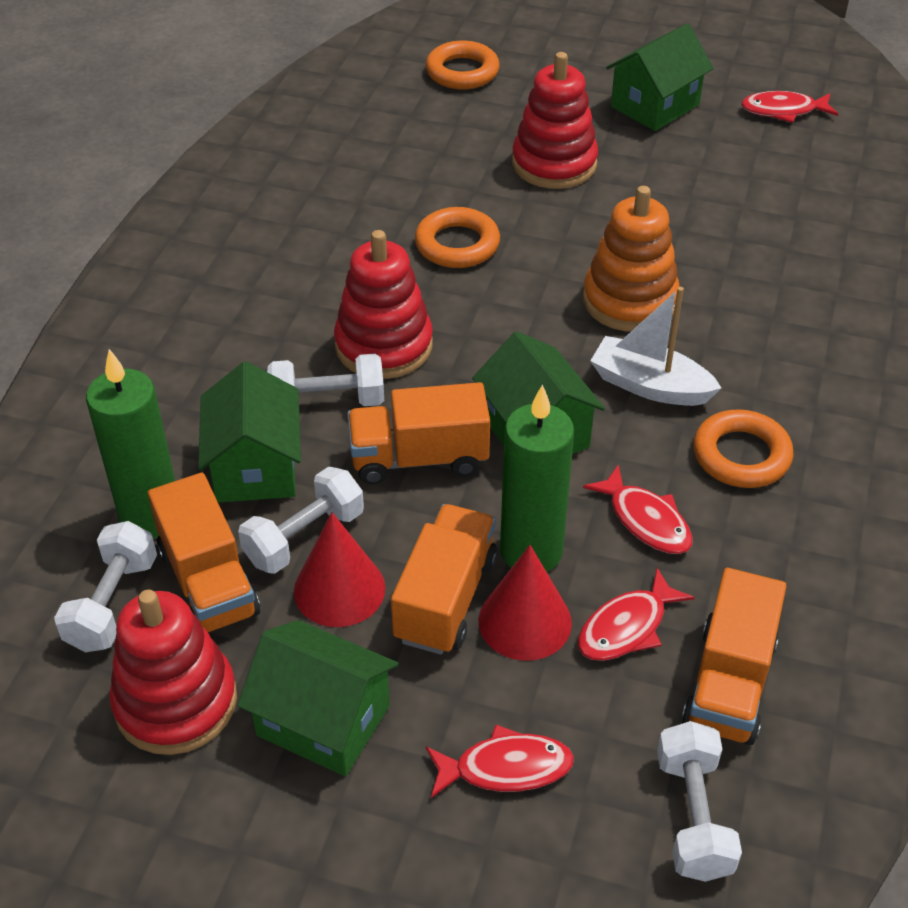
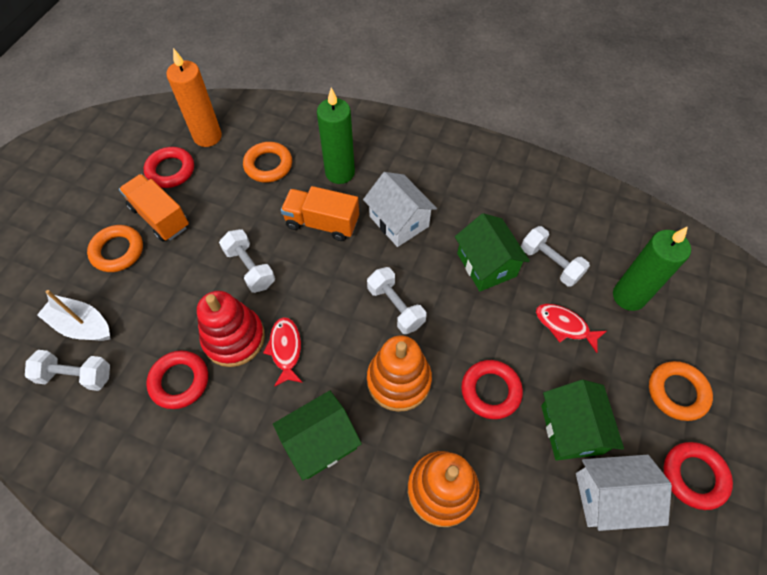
green house: [198,361,301,503] [237,620,399,776] [472,331,605,454] [606,24,714,131] = 4 -> [273,391,362,480] [455,213,530,291] [541,380,624,461] = 3
orange candle: none = 0 -> [166,48,222,147] = 1
orange stacking toy: [583,186,680,332] = 1 -> [367,336,432,412] [408,451,480,527] = 2
orange truck: [148,473,260,632] [347,382,490,485] [391,504,498,655] [682,568,787,745] = 4 -> [119,174,189,242] [281,186,359,241] = 2
red cone: [294,512,386,627] [478,545,572,661] = 2 -> none = 0
red fish: [426,725,574,798] [578,568,695,661] [583,464,693,554] [741,91,838,123] = 4 -> [263,317,303,387] [536,304,607,353] = 2
red ring: none = 0 -> [144,147,194,188] [146,351,208,409] [461,360,523,419] [664,442,733,510] = 4
red stacking toy: [109,590,237,755] [334,230,433,379] [512,52,598,189] = 3 -> [197,291,265,367] = 1
white house: none = 0 -> [363,172,437,247] [576,455,672,531] = 2

